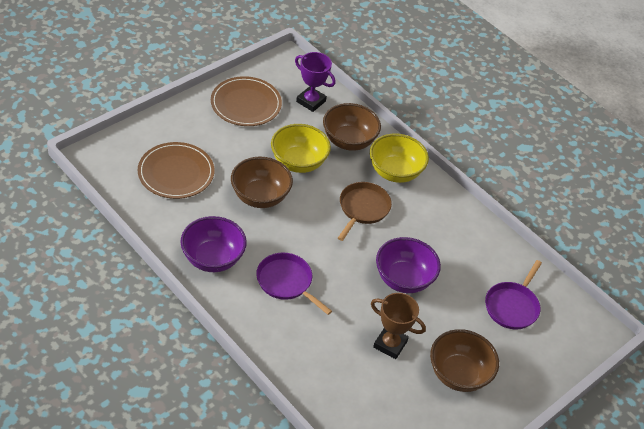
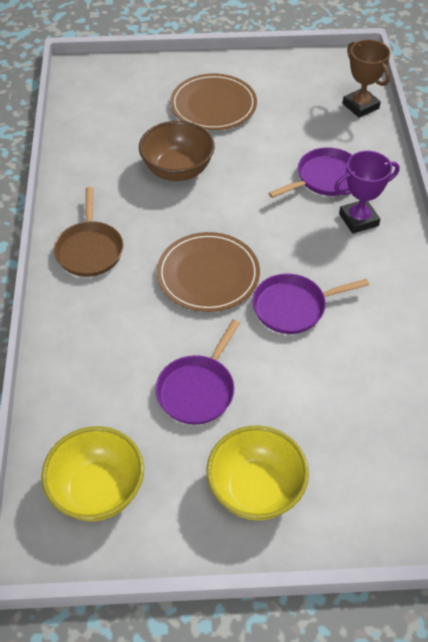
brown bowl: [231,157,293,208] [323,103,381,151] [430,329,499,392] = 3 -> [139,121,215,181] = 1
purple bowl: [180,216,247,272] [376,237,441,293] = 2 -> none = 0
purple pan: [256,253,332,315] [485,260,542,329] = 2 -> [155,320,240,425] [252,274,369,334] [268,147,352,198] = 3

